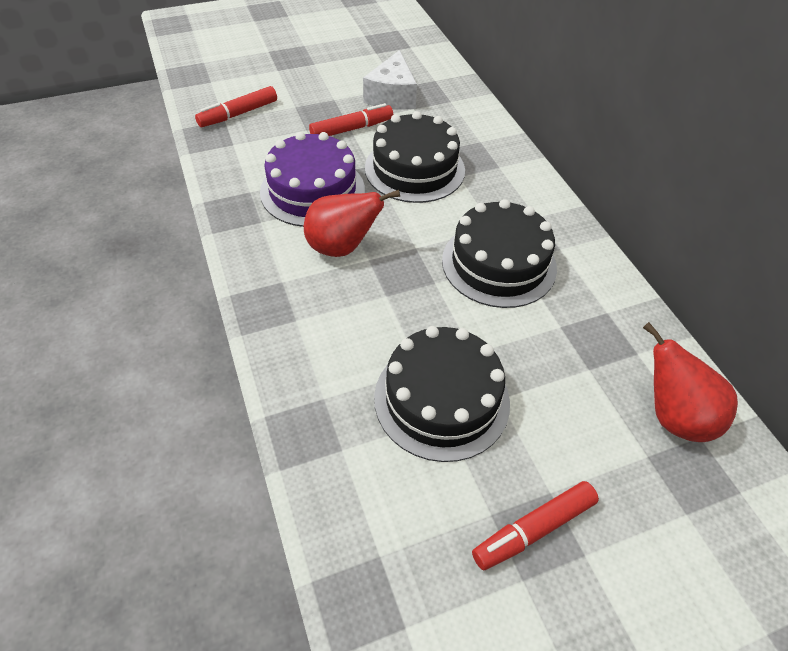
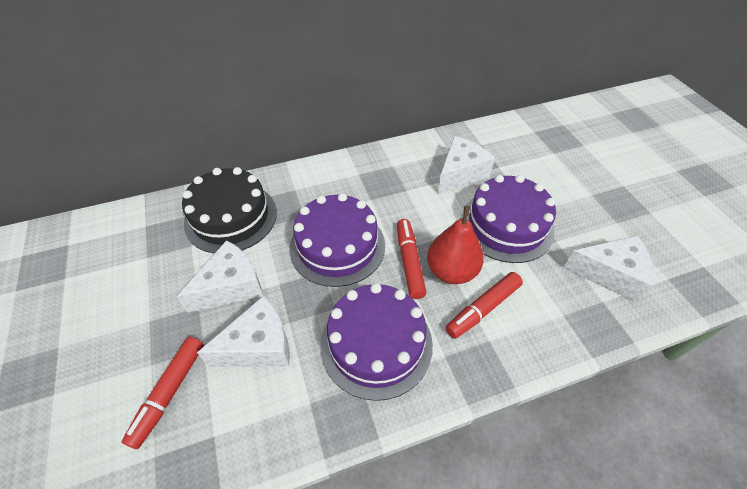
black cake: [365,111,465,203] [374,326,510,462] [442,199,557,308] = 3 -> [182,167,277,254] = 1
purple cake: [260,132,365,227] = 1 -> [289,193,385,287] [320,283,433,401] [461,175,556,263] = 3
red pear: [304,190,400,257] [643,322,738,442] = 2 -> [427,206,484,284] = 1
white cheese: [363,50,417,110] = 1 -> [177,240,263,313] [197,295,290,367] [437,136,495,194] [563,235,653,302] = 4

